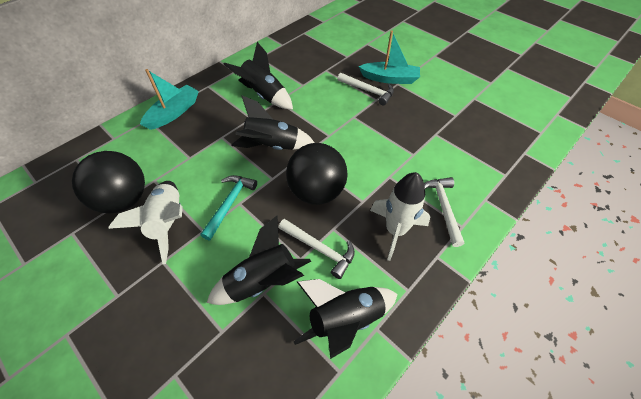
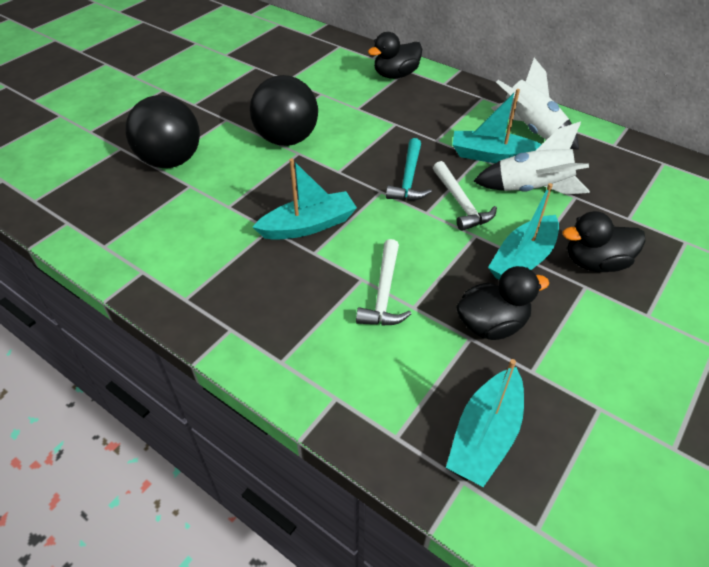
black duck: none = 0 -> [368,32,422,79] [456,266,549,340] [562,211,646,272] = 3
black rocket: [207,216,311,305] [223,42,293,109] [232,95,315,150] [294,279,397,359] = 4 -> none = 0
turquoise boat: [140,69,199,130] [358,30,420,84] = 2 -> [252,158,357,240] [446,359,524,487] [452,89,542,163] [488,183,559,280] = 4
white hammer: [278,219,355,279] [337,73,394,105] [424,177,464,247] = 3 -> [356,239,411,326] [433,161,497,231] = 2

